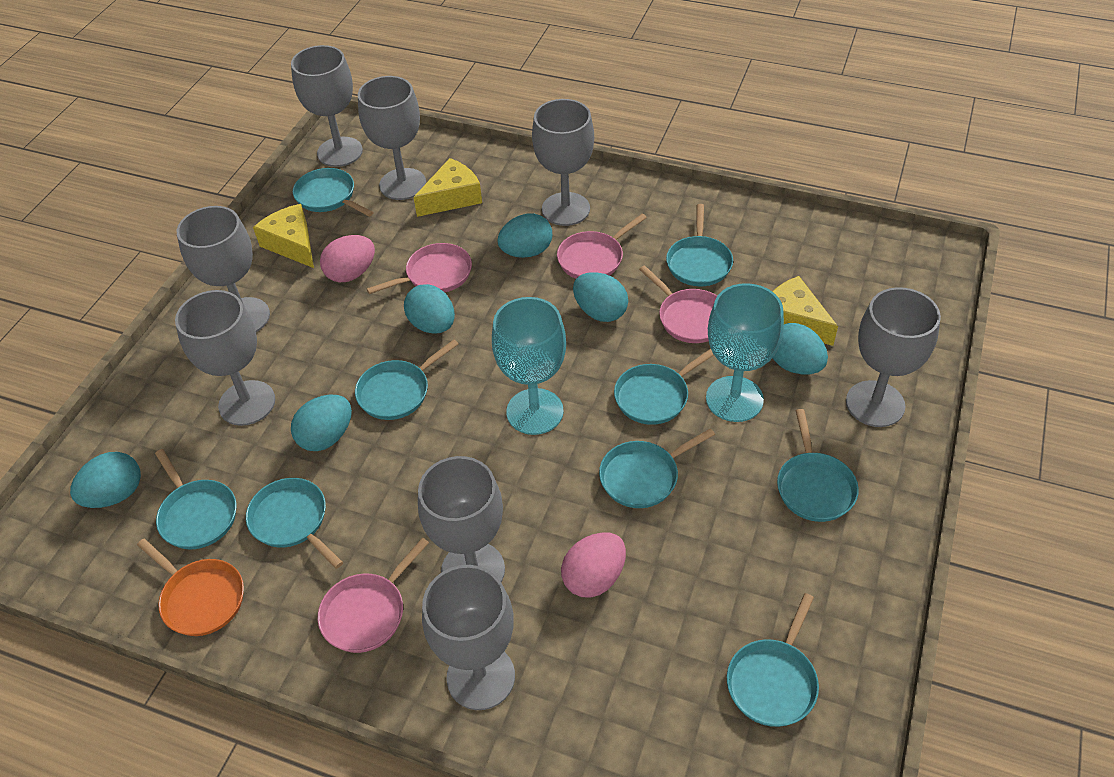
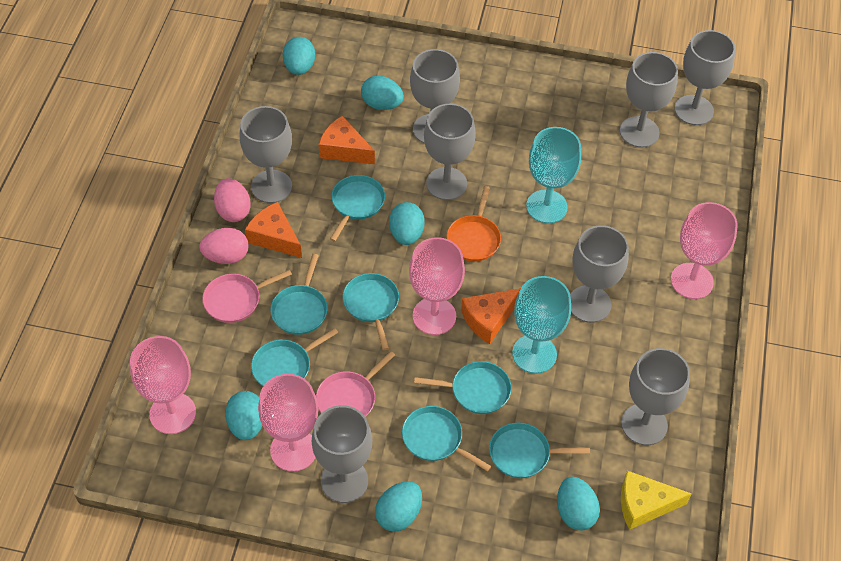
orange cheese: none = 0 -> [245,202,302,258] [318,116,375,164] [461,288,521,344] = 3
pink goblet: none = 0 -> [130,336,196,434] [258,374,318,472] [409,237,465,335] [671,202,737,299] = 4
pink pan: [318,538,429,653] [367,243,472,294] [557,214,647,279] [639,265,717,343] = 4 -> [202,269,292,323] [316,351,395,417] = 2
turquoise pan: [155,449,236,549] [246,478,343,569] [293,168,374,217] [355,339,459,420] [599,428,715,508] [614,349,714,425] [666,204,733,286] [727,593,819,727] [777,409,859,522] = 9 -> [251,328,338,386] [270,254,328,335] [330,175,385,242] [343,273,399,350] [402,406,491,472] [414,361,511,414] [489,422,590,478] = 7
yellow cheese: [253,204,314,268] [413,158,482,217] [772,276,838,346] = 3 -> [621,471,692,530] = 1

